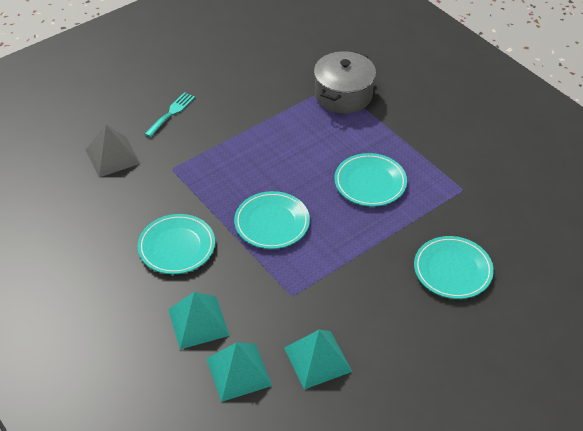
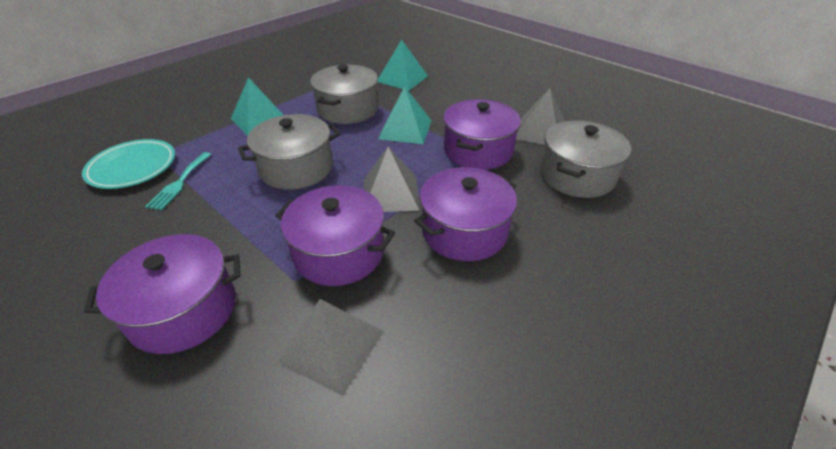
grey pot: [314,51,376,113] = 1 -> [238,114,340,190] [310,65,378,124] [540,120,631,198] = 3
grey pyramid: [86,125,140,177] = 1 -> [277,299,384,396] [364,147,419,212] [516,88,565,145] = 3
purple pot: none = 0 -> [84,234,240,354] [275,185,395,286] [414,167,517,261] [443,99,521,170] = 4
turquoise plate: [138,214,215,274] [234,191,310,249] [334,153,407,207] [414,236,494,299] = 4 -> [82,139,175,189] = 1

